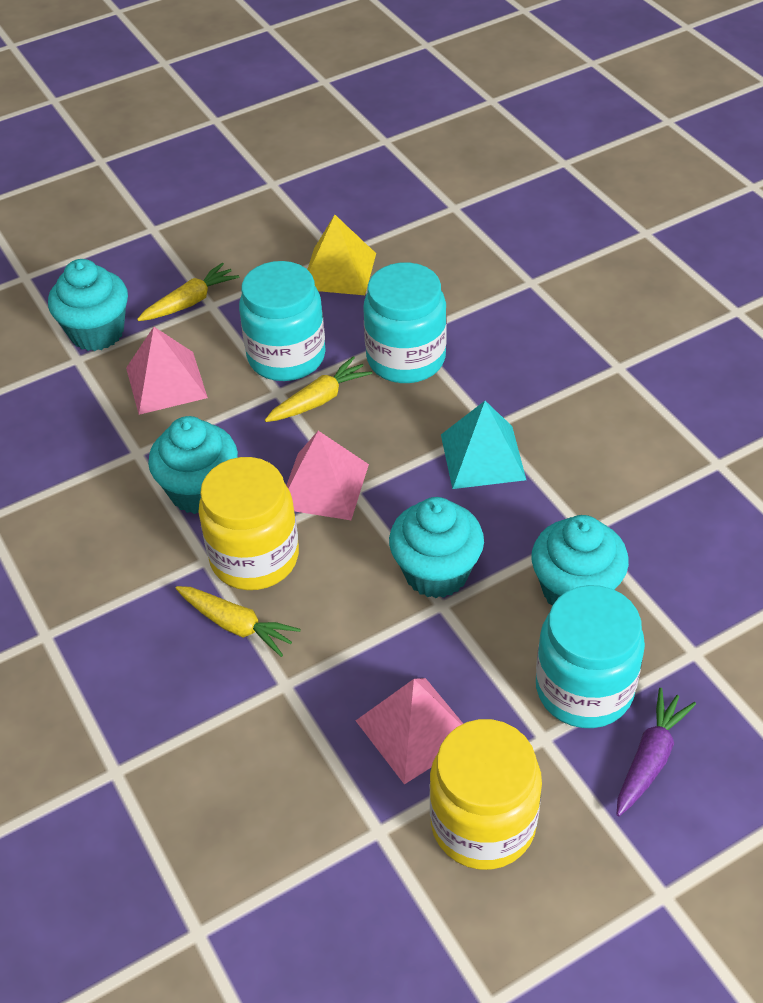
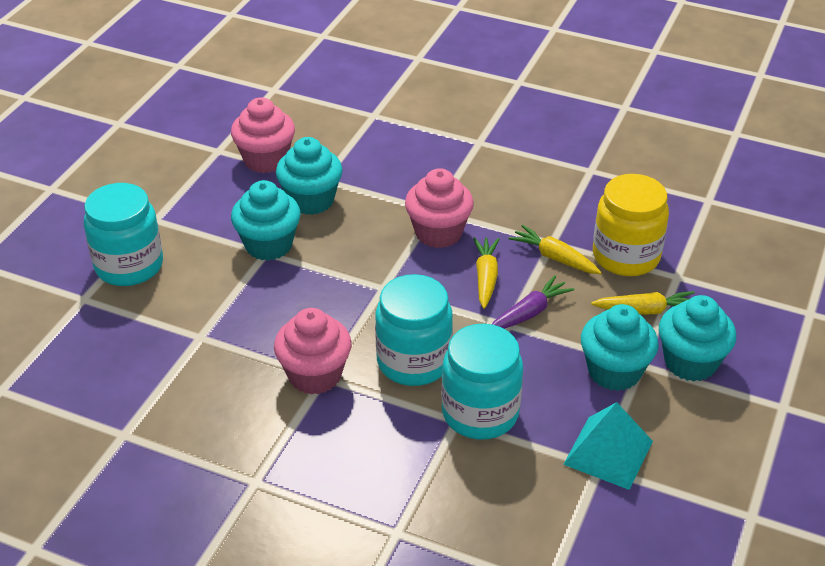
pink cupcake: none = 0 -> [231,97,295,173] [274,308,352,395] [405,168,474,248] = 3
pink pyramid: [126,327,208,415] [286,431,369,520] [356,678,463,784] = 3 -> none = 0
yellow jar: [198,457,299,590] [429,719,542,870] = 2 -> [593,174,669,276] = 1
yellow pyramid: [307,215,376,295] = 1 -> none = 0

